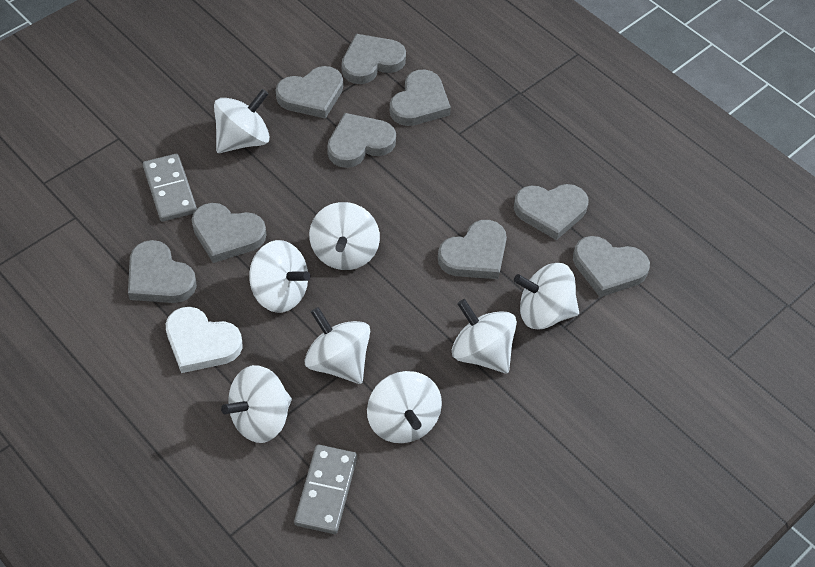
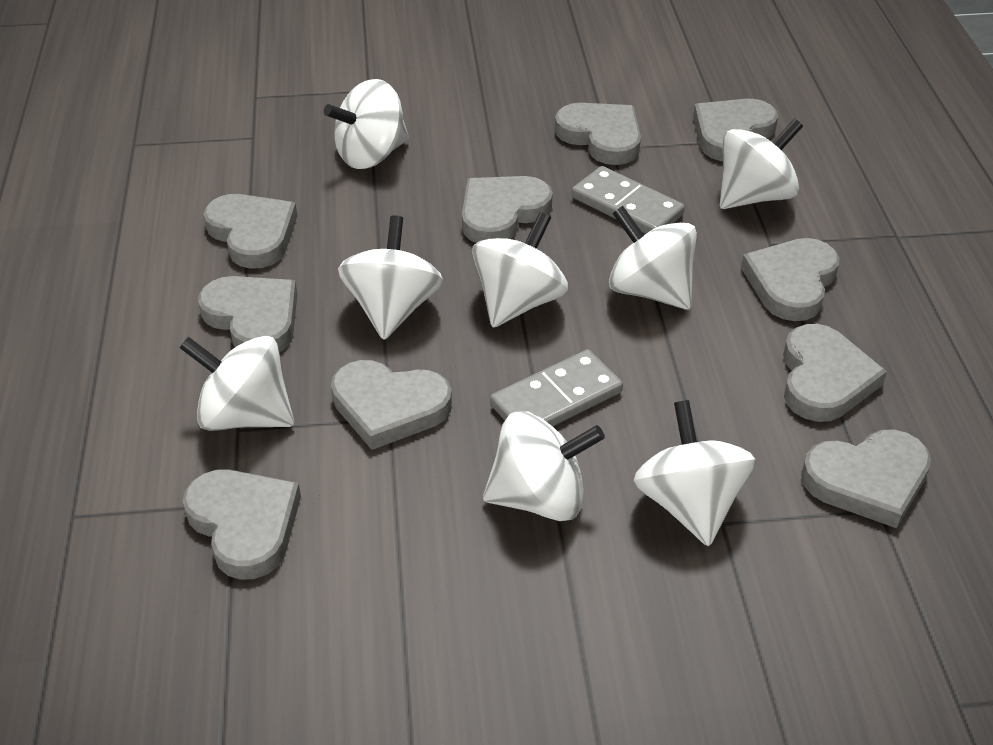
grey heart: [128,240,197,303] [191,203,266,263] [276,66,343,119] [327,113,396,168] [342,34,406,84] [390,70,451,126] [438,220,507,279] [514,184,589,240] [573,236,650,297] = 9 -> [183,469,301,580] [198,276,297,352] [203,194,297,269] [331,360,452,450] [462,176,553,243] [555,103,641,165] [693,99,778,161] [741,238,839,321] [783,324,887,422] [801,430,931,528] = 10
white heart: [166,307,243,373] = 1 -> none = 0

